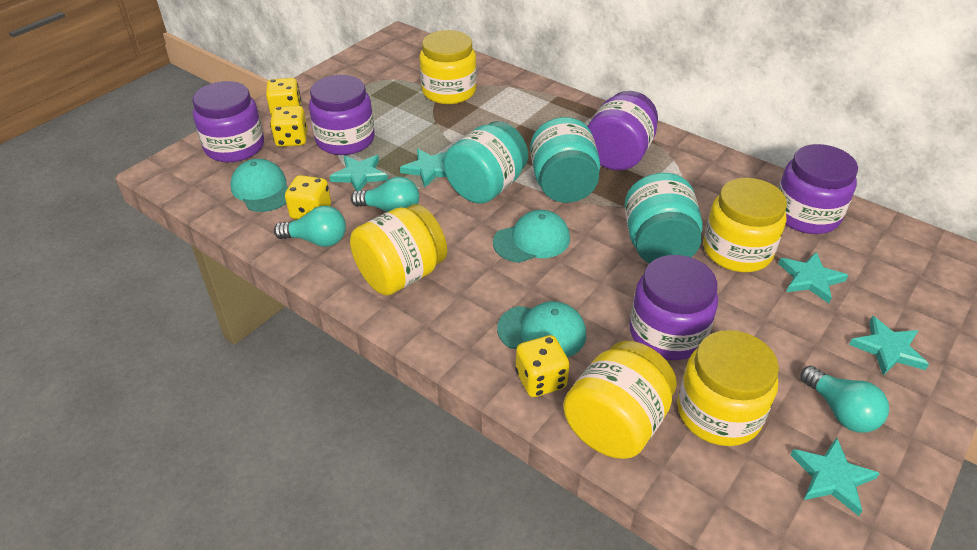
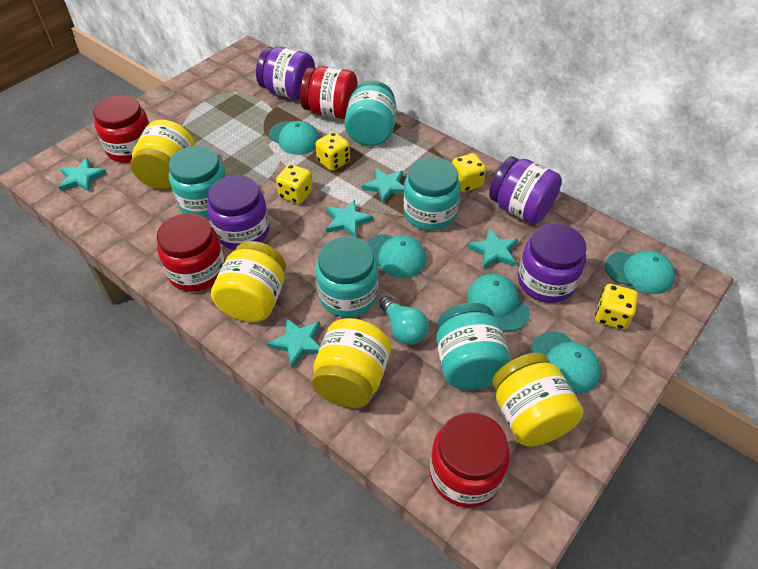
purple jar: [192,81,264,162] [309,75,375,155] [587,91,658,171] [629,255,718,360] [778,144,858,234] = 5 -> [207,175,270,250] [256,47,315,100] [489,156,562,224] [518,223,587,303] = 4
red jar: none = 0 -> [93,95,150,163] [157,213,225,292] [300,66,357,119] [430,412,510,508] = 4
turquoise cap: [230,159,288,212] [493,210,570,263] [497,301,586,358] = 3 -> [269,121,320,155] [366,234,427,278] [467,274,530,332] [531,332,601,394] [605,250,675,294] = 5
turquoise jar: [444,121,528,204] [530,117,600,203] [624,173,703,263] = 3 -> [168,146,227,218] [316,237,378,317] [344,81,397,146] [403,157,460,231] [436,303,511,390] = 5
turquoise light bulb: [274,206,346,247] [351,177,419,212] [801,365,889,433] = 3 -> [379,296,429,345] = 1
yellow jar: [350,204,447,295] [419,30,477,104] [563,341,677,459] [677,330,779,446] [703,178,787,272] = 5 -> [130,120,195,189] [211,241,286,322] [312,318,391,408] [492,353,583,447] = 4

